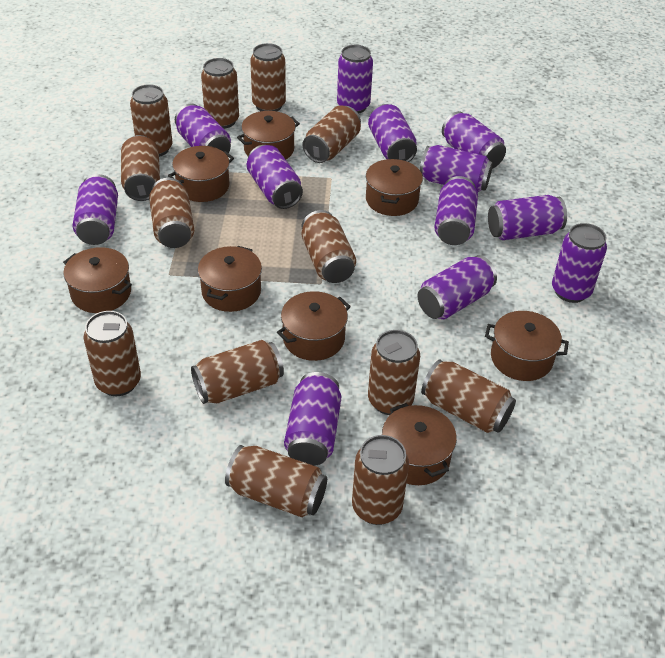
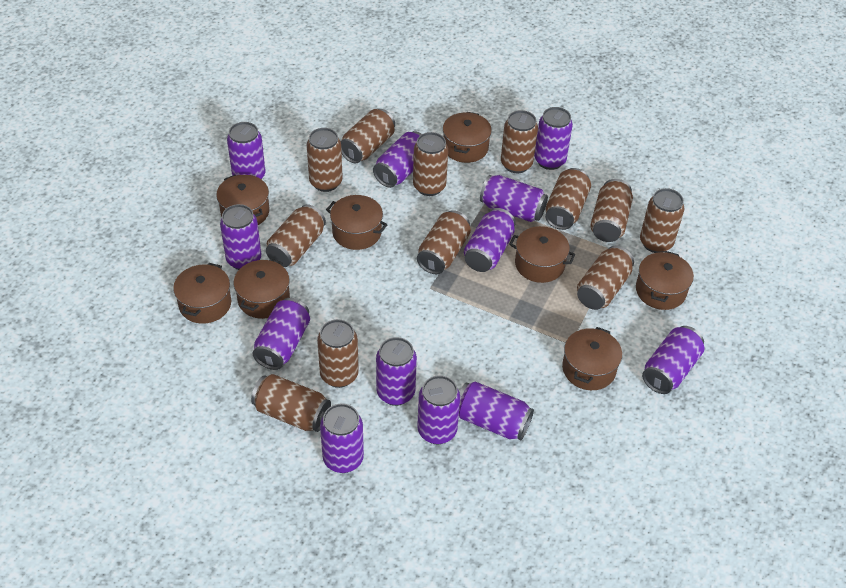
brown can: [83,311,141,396] [121,135,160,201] [130,84,172,157] [149,178,194,248] [191,340,284,404] [201,58,239,129] [225,445,327,517] [250,43,286,111] [302,210,356,283] [303,106,361,163] [352,435,409,525] [368,330,420,415] [421,360,516,433] = 13 -> [251,374,331,432] [266,204,326,267] [307,128,343,192] [317,319,359,388] [341,109,395,163] [413,132,448,196] [417,210,471,274] [501,110,538,173] [545,168,591,230] [577,246,634,310] [590,179,633,242] [640,188,685,253] = 12

